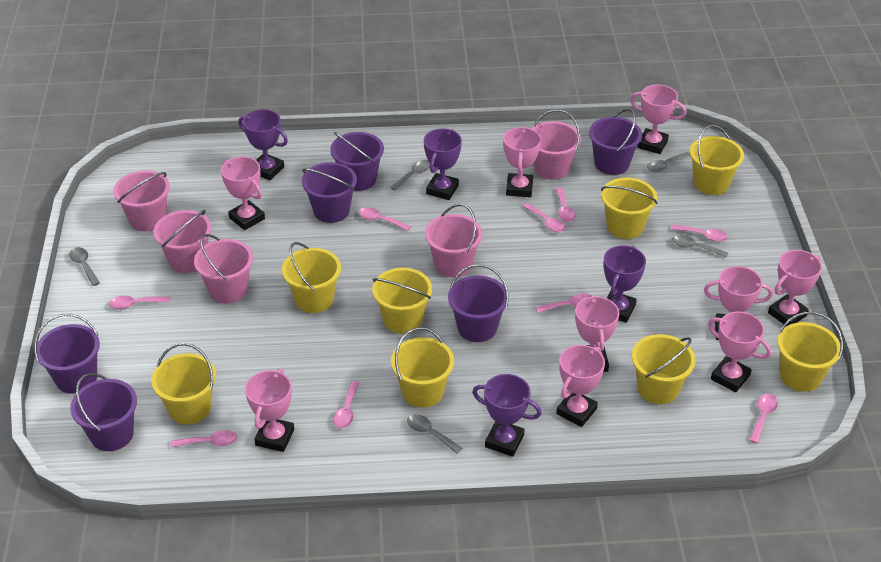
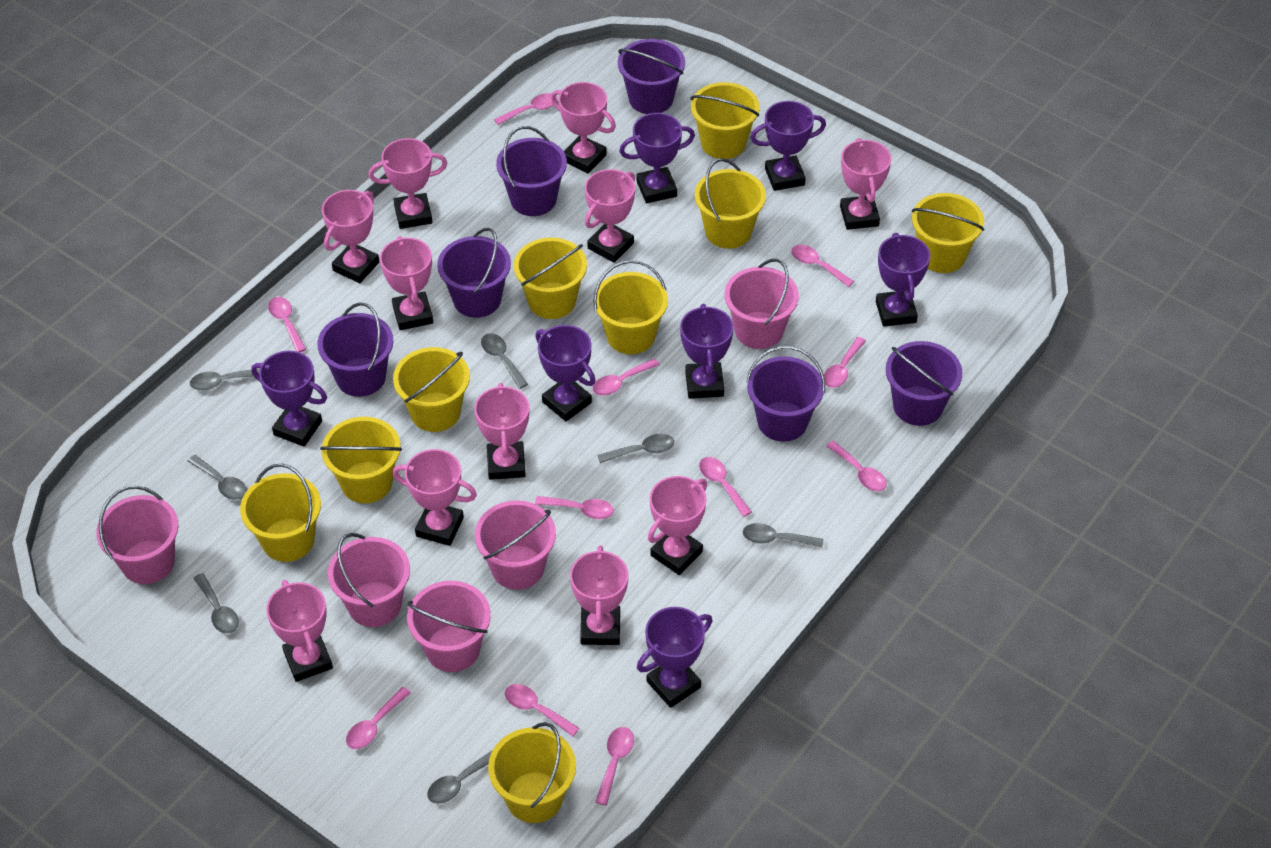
grey spoon: [70,247,100,286] [390,160,430,191] [407,414,462,453] [647,152,690,172] [672,235,728,257] = 5 -> [188,455,247,500] [190,369,260,390] [193,573,239,634] [427,750,493,804] [481,333,528,389] [597,434,674,463] [743,523,823,548] = 7
pink spoon: [109,296,170,309] [171,430,237,447] [333,381,359,428] [359,207,411,231] [523,203,565,232] [535,293,590,313] [555,187,575,222] [671,224,728,242] [749,394,778,443] = 9 -> [268,297,306,352] [346,687,411,749] [494,93,558,125] [505,684,579,737] [535,496,614,519] [593,358,660,396] [595,727,634,805] [699,457,752,517] [791,245,854,287] [824,337,866,388] [826,441,887,491] = 11
pink trophy: [221,156,265,230] [245,369,294,452] [503,127,541,197] [556,345,605,427] [575,295,619,372] [630,84,686,154] [704,266,773,340] [708,311,771,392] [768,250,822,326] = 9 -> [266,580,333,682] [322,190,379,283] [368,138,447,229] [380,236,433,330] [393,449,477,546] [474,383,529,480] [551,82,616,174] [570,545,629,645] [585,169,635,263] [648,476,707,575] [840,138,892,230] = 11
purple trophy: [238,109,288,180] [424,128,462,200] [472,374,542,457] [604,245,646,323] = 4 -> [251,351,327,447] [535,325,596,422] [619,113,695,203] [637,607,712,708] [680,304,734,399] [750,101,826,191] [876,233,931,327] = 7
yellow bucket: [151,343,216,424] [282,242,341,313] [372,268,432,334] [391,327,454,408] [601,178,658,239] [632,334,696,404] [690,125,744,195] [777,312,843,392] = 8 -> [240,463,321,562] [320,417,402,503] [393,347,470,432] [488,722,576,823] [514,237,587,319] [594,260,668,354] [691,82,759,159] [695,158,766,249] [912,193,984,273] = 9

